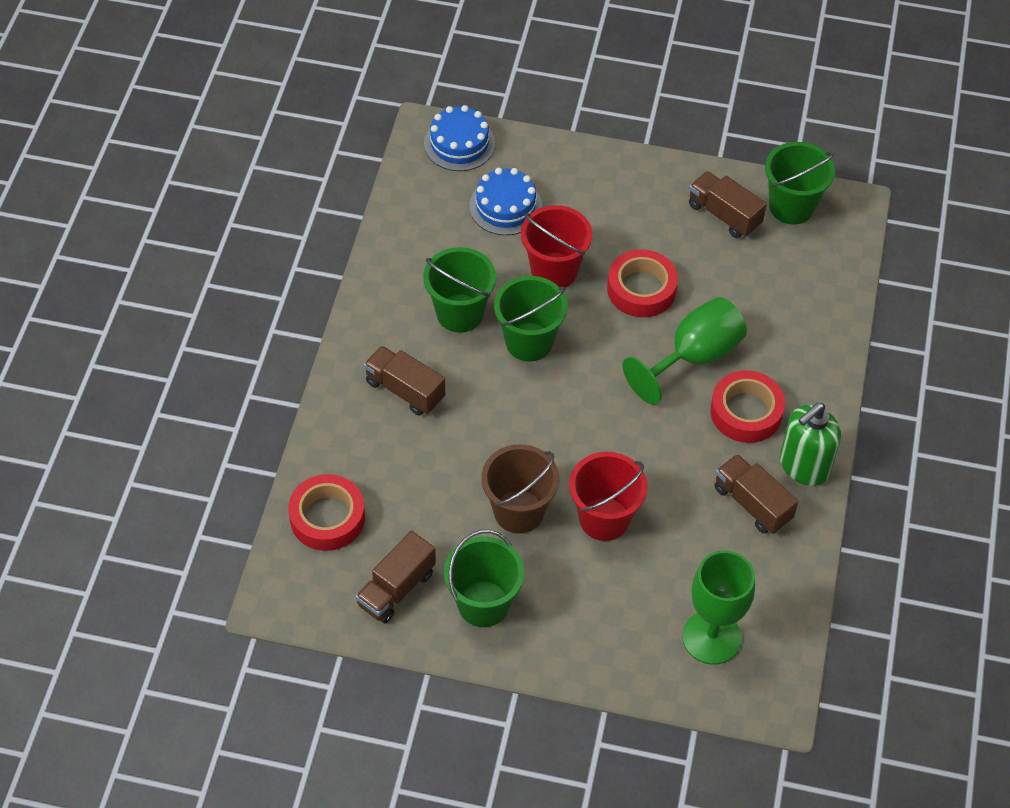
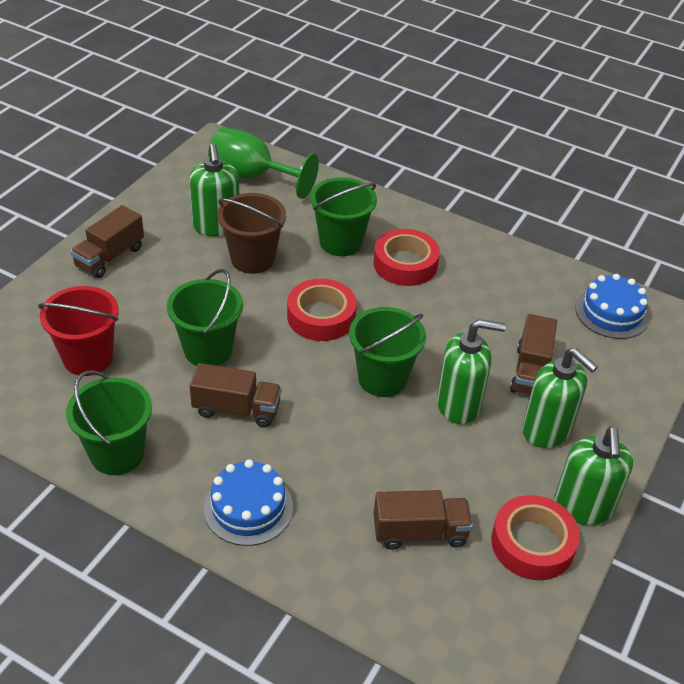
green goblet: [623,297,747,405] [682,551,755,665] = 2 -> [208,127,319,199] = 1
green soap dispenser: [780,403,841,486] = 1 -> [189,143,239,236] [437,319,506,424] [522,348,598,448] [554,427,633,525] = 4
red bucket: [521,205,592,288] [569,452,648,541] = 2 -> [38,286,119,376] = 1

